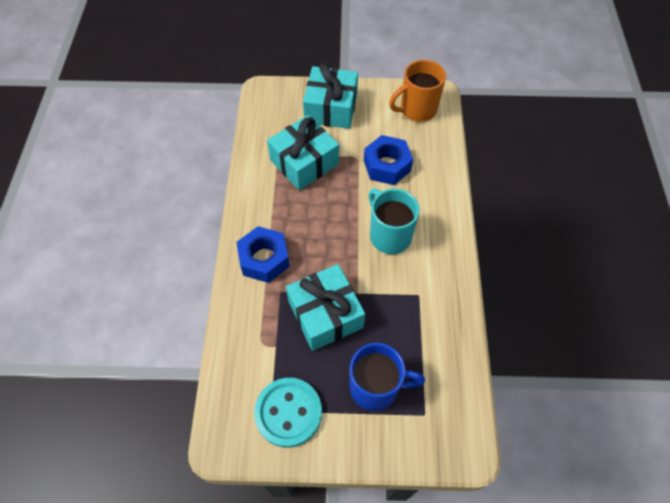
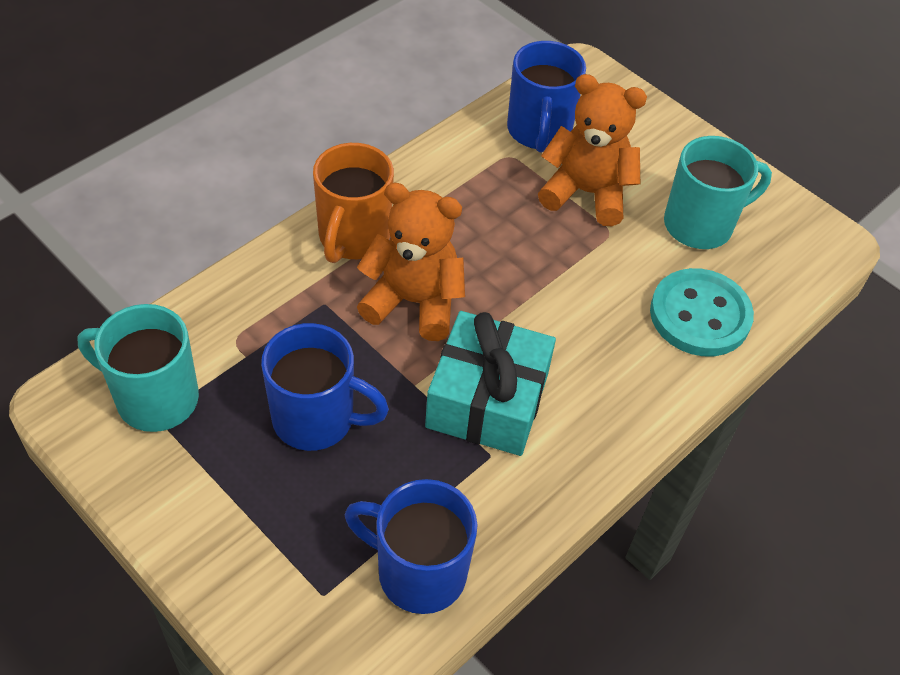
blue mug: [349,343,425,411] = 1 -> [261,323,389,451] [345,479,477,614] [507,41,586,152] = 3
blue nut: [236,226,290,283] [364,135,413,185] = 2 -> none = 0
orange teddy bear: none = 0 -> [357,183,465,341] [538,74,647,226] = 2
turquoise gift: [267,115,339,190] [286,264,365,351] [303,63,358,129] = 3 -> [425,311,556,456] = 1
turquoise mug: [369,189,420,254] = 1 -> [77,304,199,432] [664,136,772,249] = 2

